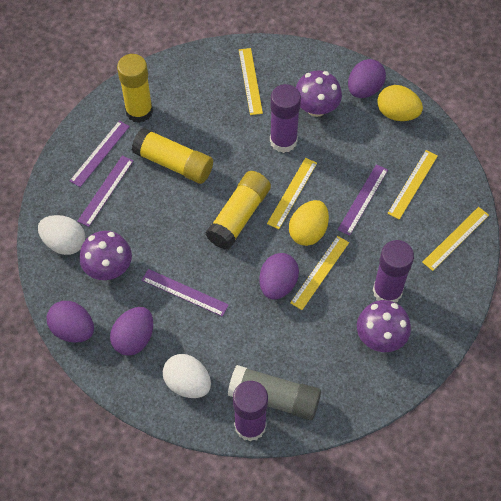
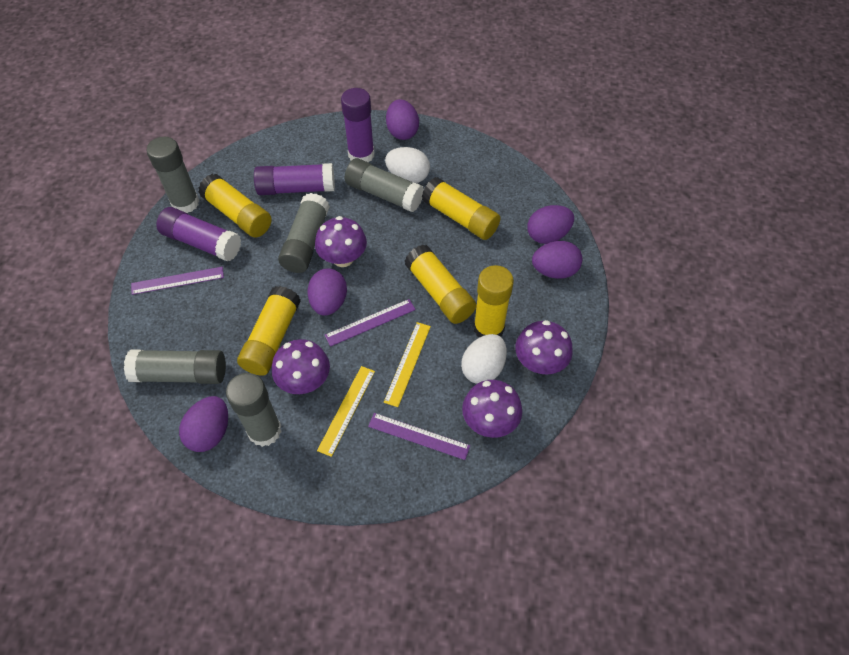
grey glue stick: [228,365,321,420] = 1 -> [124,349,226,384] [147,137,200,213] [226,373,282,447] [278,193,330,273] [344,158,424,212] = 5
purple egg: [47,301,94,343] [110,307,153,356] [260,253,299,300] [348,59,386,98] = 4 -> [179,396,228,452] [308,268,347,316] [386,99,419,140] [527,205,574,244] [532,241,582,279] = 5
purple mushroom: [79,231,132,280] [296,71,342,117] [357,300,411,352] = 3 -> [272,339,330,394] [315,216,367,267] [462,380,522,438] [515,320,573,375] = 4
purple ruler: [70,121,130,187] [77,156,133,227] [142,269,229,317] [338,164,388,236] = 4 -> [131,267,224,295] [325,299,416,347] [368,413,470,460] = 3
yellow egg: [289,200,329,246] [378,85,423,121] = 2 -> none = 0
yellow glue stick: [117,54,153,123] [132,128,213,184] [206,171,271,250] = 3 -> [199,174,272,237] [237,286,301,376] [405,245,476,324] [422,177,501,240] [474,265,514,337] = 5
yellow ruler: [239,48,263,115] [267,158,317,229] [290,236,349,310] [387,150,438,220] [422,207,489,271] = 5 -> [317,366,375,457] [384,322,431,407] = 2

